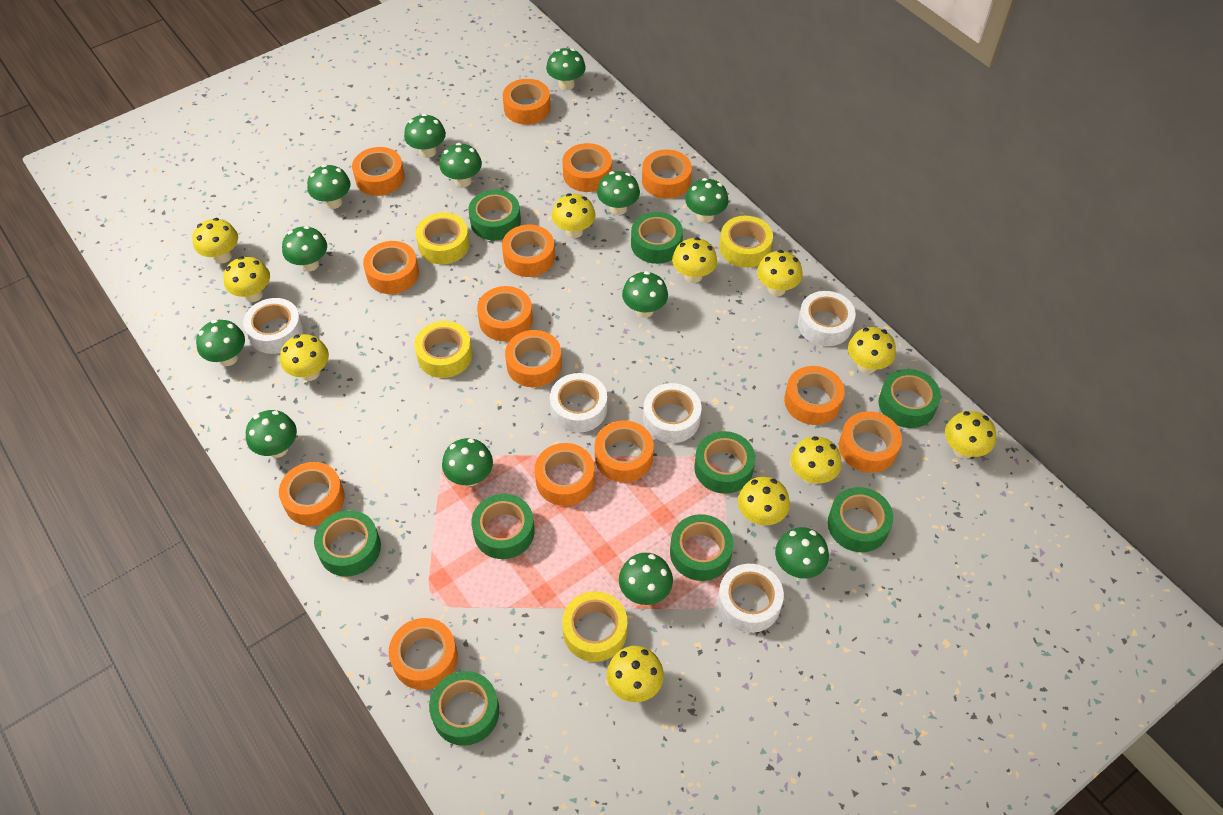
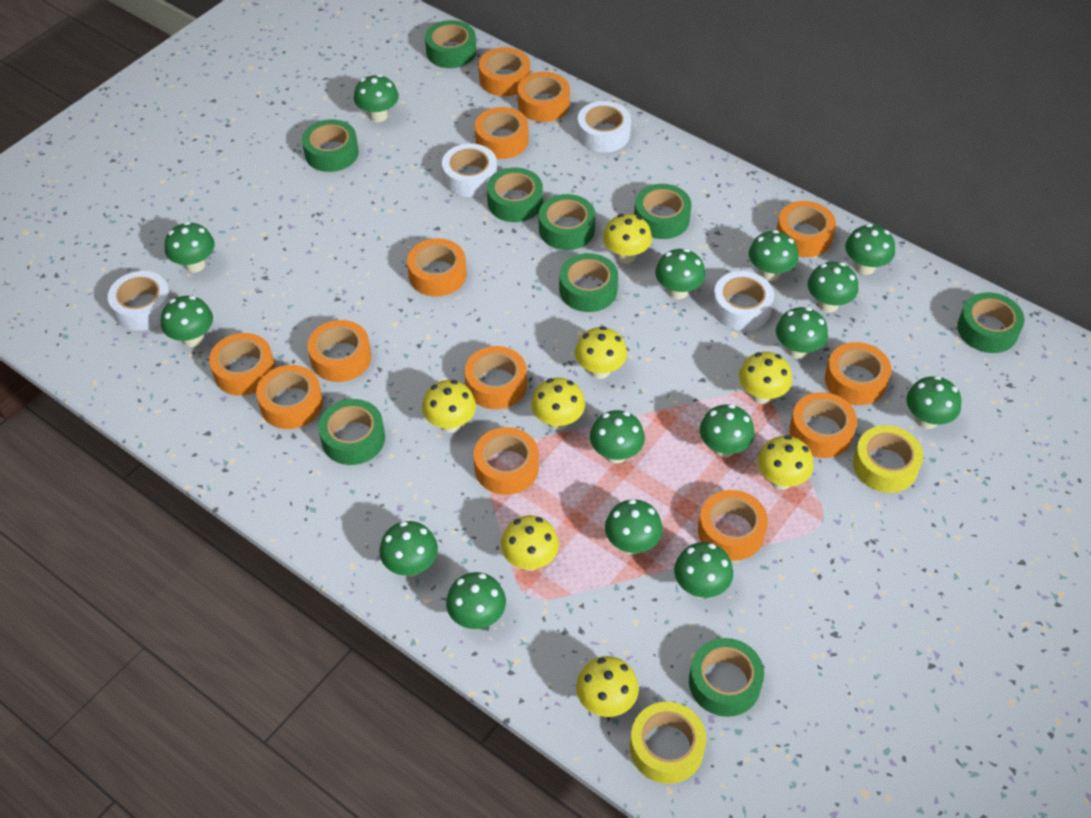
green mushroom: [196,320,245,366] [246,410,297,458] [282,226,327,271] [307,164,351,209] [404,114,446,158] [439,143,482,187] [442,438,493,486] [546,48,586,90] [597,171,640,215] [619,553,673,605] [622,271,668,318] [685,178,729,223] [775,527,829,579] = 13 -> [161,296,213,347] [165,222,215,273] [354,74,399,122] [379,521,438,577] [446,572,506,629] [590,410,645,464] [605,499,663,554] [655,249,705,299] [674,542,733,598] [700,404,755,458] [749,230,798,281] [776,307,828,359] [807,262,858,312] [845,224,895,275] [906,376,961,429] = 15
orange tape: [279,462,345,526] [352,147,405,196] [363,241,419,294] [389,618,458,690] [477,286,533,341] [502,225,555,277] [503,79,550,125] [505,330,562,387] [535,443,595,506] [562,143,612,192] [595,420,654,482] [642,149,692,199] [784,366,845,425] [839,411,902,473] = 14 -> [209,333,275,396] [256,365,323,429] [307,320,371,382] [407,238,467,296] [465,346,527,409] [473,427,539,495] [475,107,529,159] [479,47,530,96] [518,72,570,122] [698,490,768,561] [776,201,836,257] [789,392,857,458] [825,342,891,405] = 13
white tape: [243,298,304,354] [550,373,607,433] [643,383,701,443] [718,564,784,633] [798,291,856,346] = 5 -> [108,271,172,331] [442,143,497,197] [577,101,631,152] [712,271,774,331] = 4
yellow mushroom: [192,218,238,264] [223,256,270,302] [280,334,329,381] [552,193,595,238] [607,646,664,702] [672,237,717,283] [738,476,790,525] [757,250,802,296] [791,436,842,485] [848,327,896,374] [945,411,996,459] = 11 -> [422,380,476,433] [501,515,559,571] [531,378,585,430] [575,326,627,379] [576,656,639,717] [603,214,652,264] [739,352,792,404] [757,435,814,490] = 8
yellow tape: [415,321,472,378] [416,212,470,264] [562,591,627,662] [720,216,773,268] = 4 -> [630,702,706,784] [853,425,923,493] = 2

